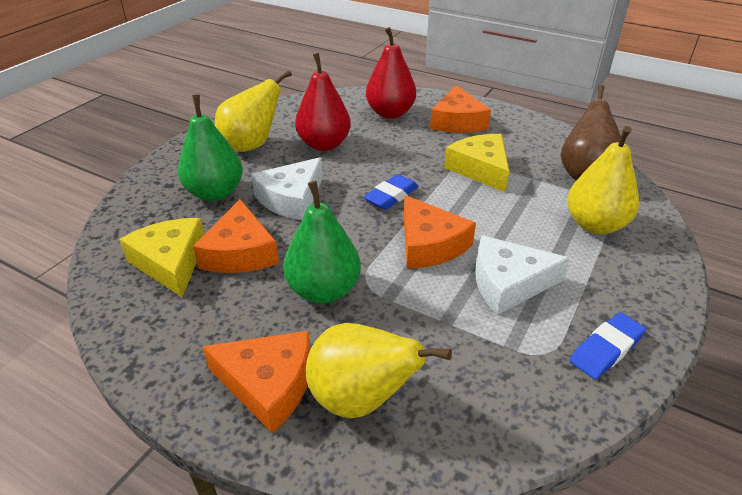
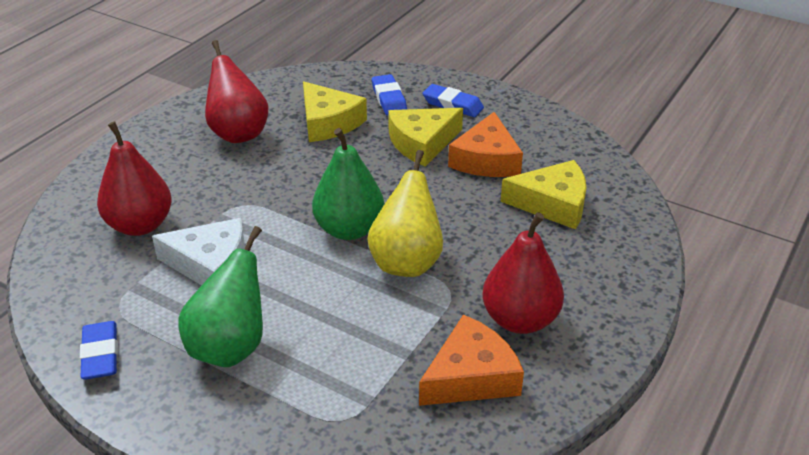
blue eraser: [364,174,419,210] [570,312,646,380] = 2 -> [80,321,118,380] [372,74,407,116] [423,84,484,117] = 3
brown pear: [560,85,621,180] = 1 -> none = 0
orange cheese: [193,199,279,273] [202,331,310,433] [404,195,476,269] [430,85,491,133] = 4 -> [419,315,524,406] [448,112,523,177] = 2
red pear: [295,53,351,151] [366,27,416,119] = 2 -> [97,121,172,236] [205,40,269,143] [482,212,564,334] = 3
white cheese: [251,157,323,220] [475,235,570,315] = 2 -> [152,218,245,285] = 1
yellow cheese: [119,218,204,297] [444,134,509,192] = 2 -> [303,82,367,142] [388,108,463,167] [501,160,586,229] = 3
yellow pear: [215,70,292,152] [306,323,452,418] [567,126,639,234] = 3 -> [367,150,443,277] = 1

